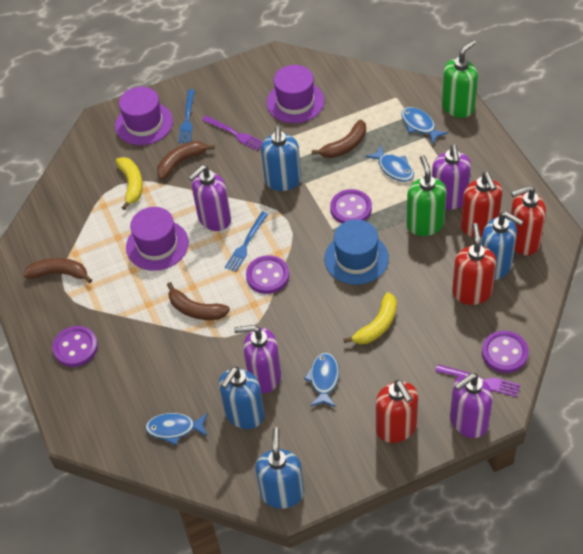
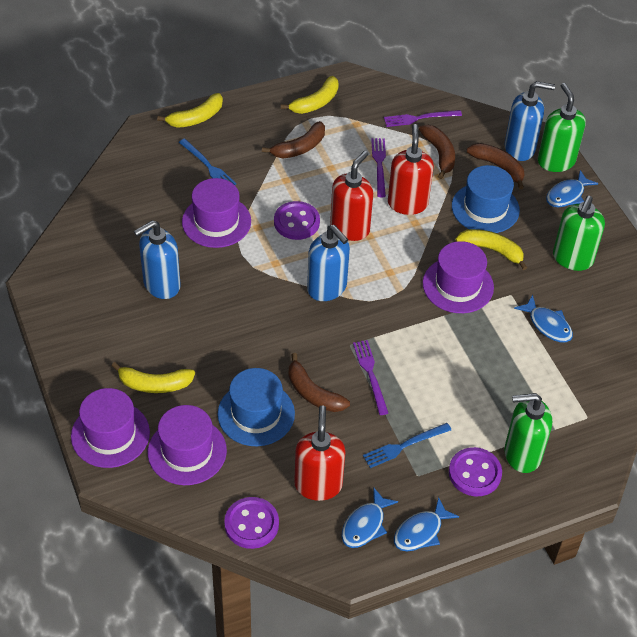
blue hat: [324,219,389,285] = 1 -> [218,368,295,446] [452,165,520,233] = 2
blue soap dispenser: [219,366,265,429] [255,427,304,509] [261,126,301,191] [481,212,523,280] = 4 -> [134,220,181,299] [307,225,350,301] [505,81,555,161] = 3
green soap dispenser: [406,155,447,236] [441,40,478,118] = 2 -> [504,393,552,473] [538,83,586,172] [553,196,605,271] = 3
purple button: [52,326,98,367] [246,255,289,294] [330,189,372,224] [482,331,529,373] = 4 -> [224,497,279,549] [274,201,320,240] [449,447,502,496] = 3
purple fork: [202,116,263,151] [435,364,520,397] = 2 -> [353,340,388,415] [371,138,386,197] [384,110,462,127] = 3
purple hat: [115,87,173,145] [126,207,189,271] [267,65,324,123] = 3 -> [71,388,150,468] [148,405,227,485] [182,178,251,248] [423,241,494,313] = 4
purple soap dispenser: [188,165,231,231] [234,325,281,393] [432,144,471,210] [450,373,493,438] = 4 -> none = 0
red soap dispenser: [376,380,418,443] [452,223,496,305] [461,172,502,237] [511,185,546,255] = 4 -> [294,405,346,501] [330,151,373,241] [388,124,434,215] = 3
yellow banana: [116,157,143,210] [343,292,397,344] = 2 -> [112,362,195,393] [157,93,223,128] [281,76,339,114] [456,229,527,270] = 4

